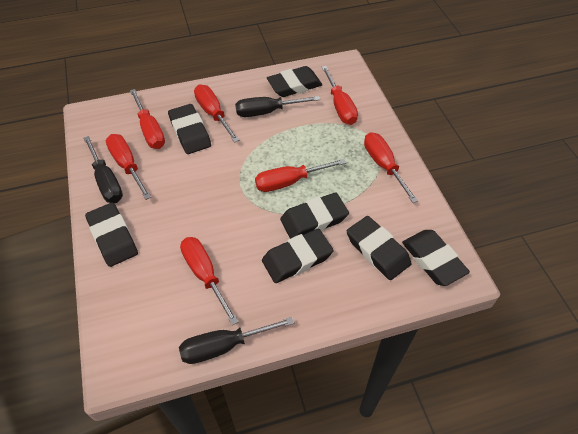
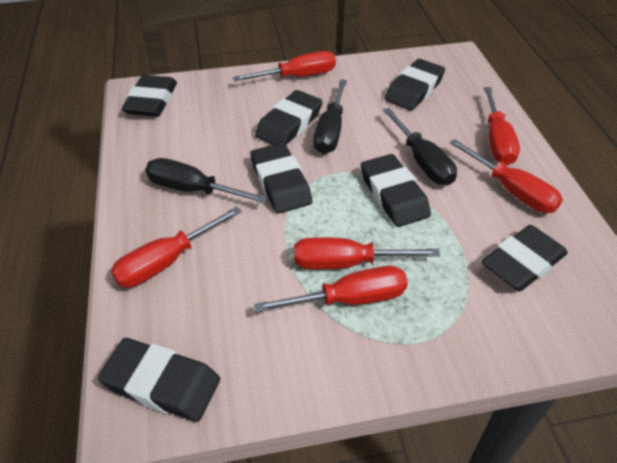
red screwdriver: [106,134,151,200] [130,89,165,149] [180,237,239,325] [194,85,240,143] [255,159,346,192] [322,66,358,125] [364,132,418,203] = 7 -> [111,206,242,288] [233,51,336,81] [254,266,408,313] [294,237,440,269] [449,139,563,213] [484,87,520,165] = 6

